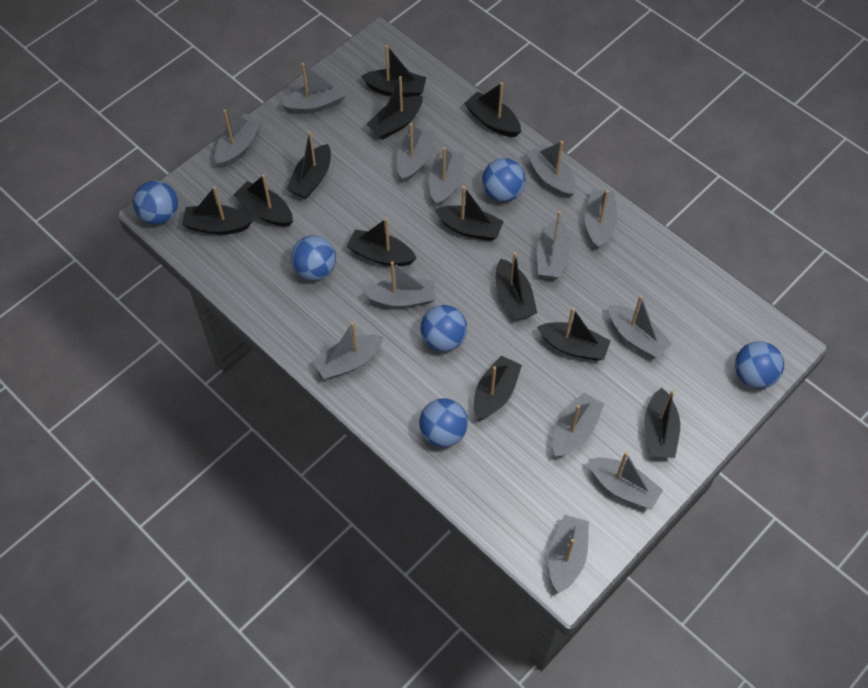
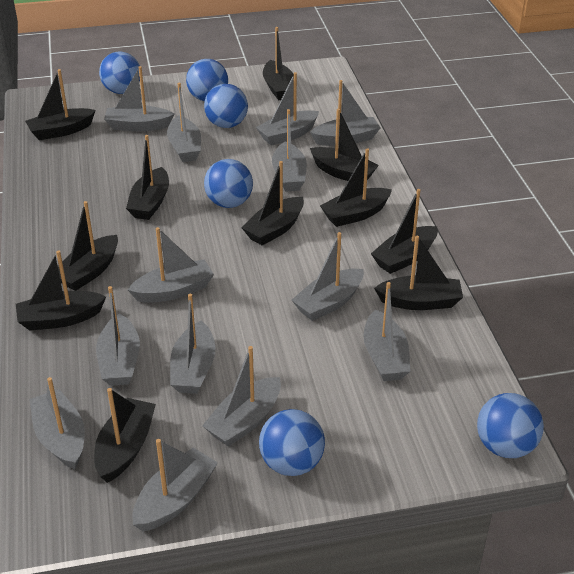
black boat: [182,186,253,235] [233,174,293,227] [286,131,331,199] [347,218,417,266] [361,45,426,98] [366,76,423,140] [435,186,504,241] [464,82,521,137] [474,355,522,420] [496,252,537,320] [537,308,611,361] [644,388,680,458] = 12 -> [16,250,106,331] [25,69,96,140] [58,201,118,291] [94,388,156,483] [126,135,169,220] [242,161,304,245] [263,27,294,100] [310,109,379,184] [320,148,392,227] [371,189,438,274] [374,236,463,310] = 11

